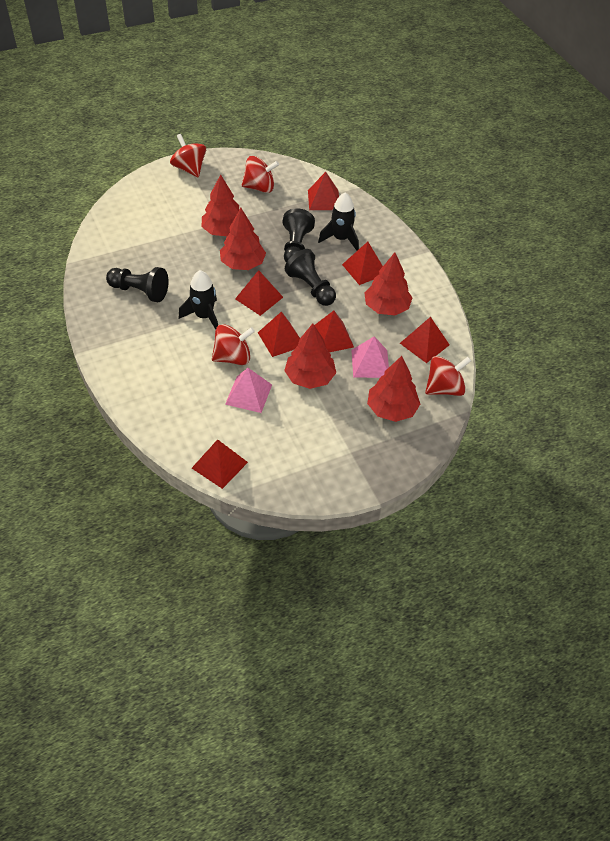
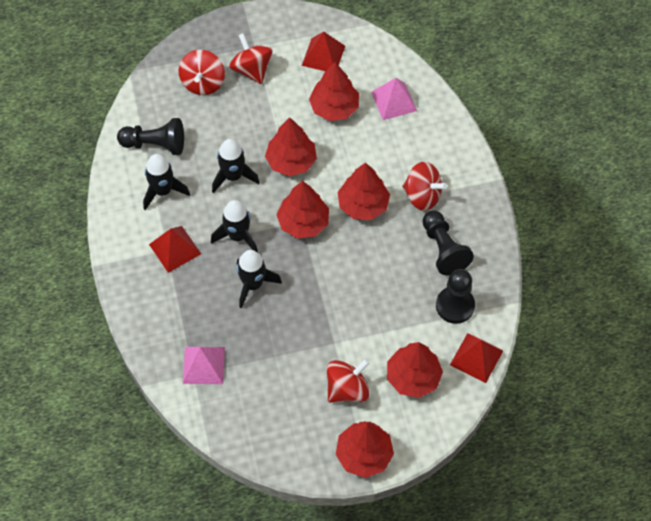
black rocket: [179,270,218,329] [318,192,359,251] = 2 -> [143,154,190,210] [211,200,258,253] [212,139,260,193] [237,250,282,309] = 4
red pyramid: [192,439,248,489] [235,270,283,316] [258,311,300,357] [308,172,339,210] [315,311,354,352] [342,242,383,285] [400,317,450,363] = 7 -> [149,226,201,273] [302,32,345,71] [450,333,503,383] = 3
red tree: [202,174,239,236] [220,208,266,270] [284,324,336,389] [364,253,412,316] [367,356,420,422] = 5 -> [265,117,317,176] [276,181,329,239] [309,62,359,121] [336,421,394,478] [337,162,390,220] [387,342,443,398] = 6

